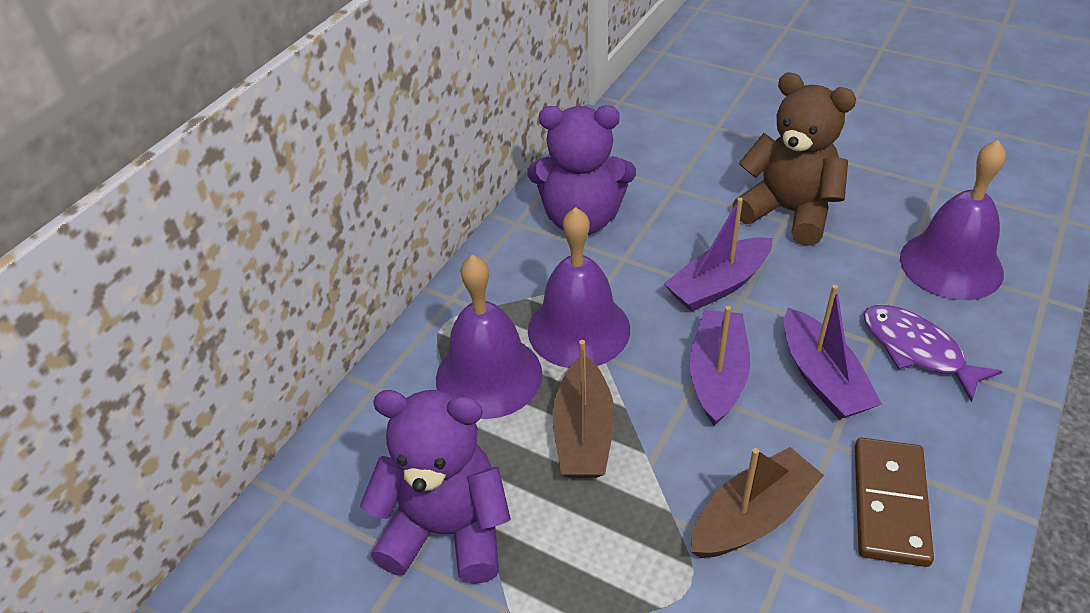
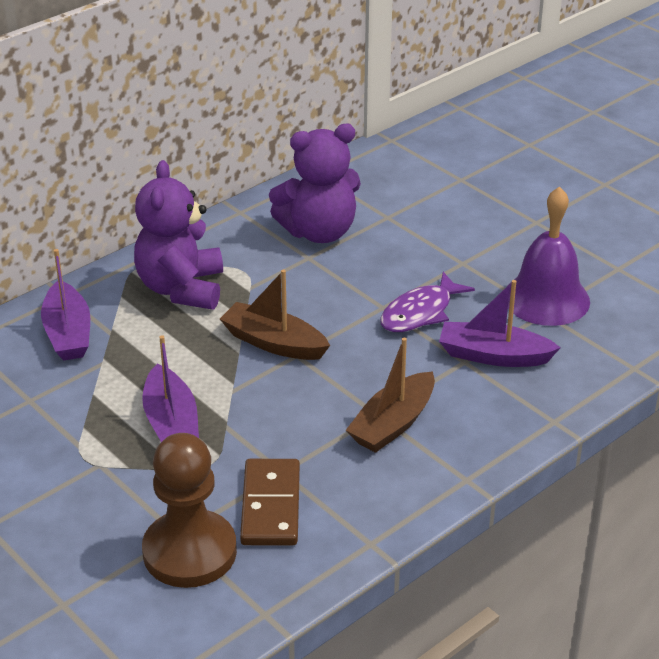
brown pawn: none = 0 -> [142,433,237,588] = 1
brown teddy bear: [732,72,856,246] = 1 -> none = 0
purple bell: [436,255,543,419] [528,207,630,368] [900,140,1006,300] = 3 -> [508,186,590,326] = 1

